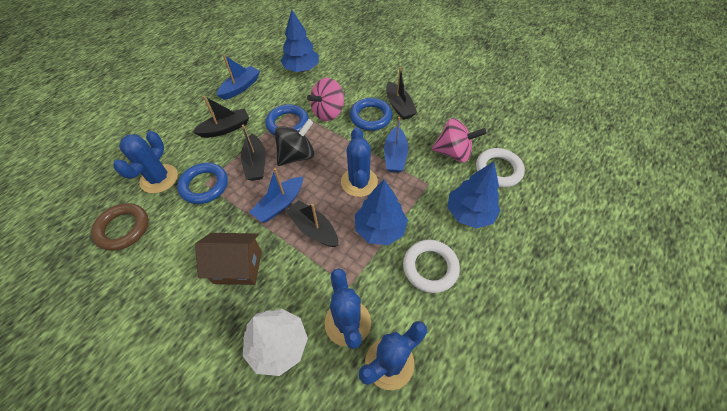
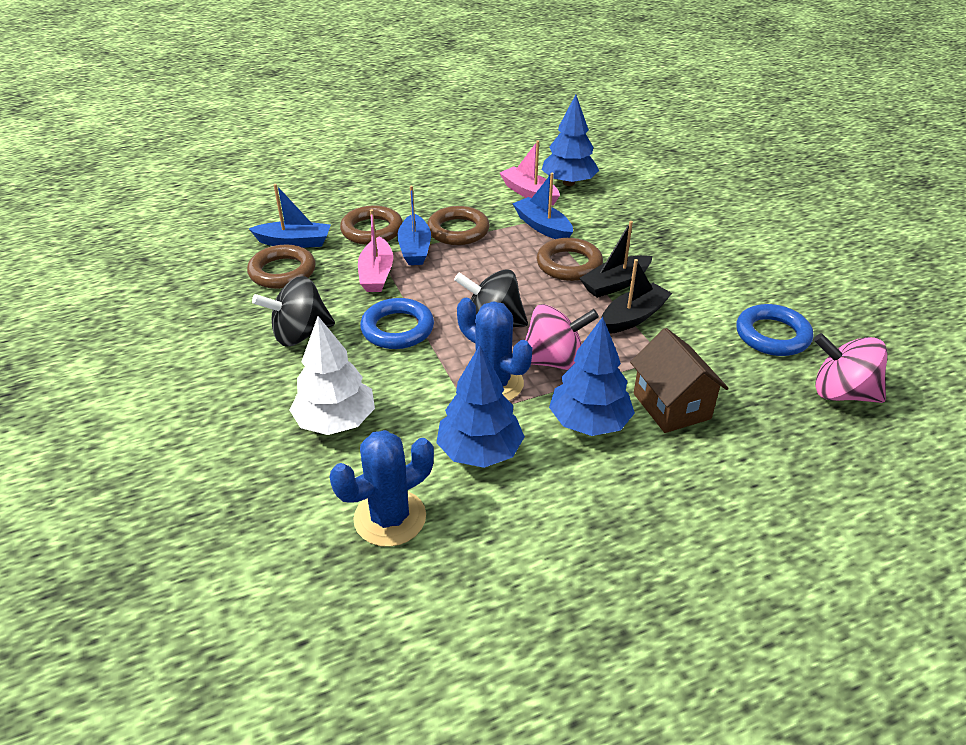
black boat: [192,96,249,138] [241,125,266,181] [286,200,338,247] [386,67,417,120] = 4 -> [580,221,652,298] [602,259,672,334] = 2
black spinning top: [274,119,314,166] = 1 -> [252,276,335,347] [454,269,528,327] = 2
blue cactus: [113,131,178,193] [324,268,371,349] [341,127,378,197] [359,321,427,390] = 4 -> [329,430,434,547] [457,298,532,401] = 2
blue ring: [177,163,228,204] [265,104,309,136] [350,98,392,131] = 3 -> [360,298,434,349] [736,304,813,356] = 2
brown ring: [91,203,149,251] = 1 -> [247,245,316,289] [340,206,403,245] [427,206,490,245] [537,238,603,281] = 4
pink boat: none = 0 -> [358,209,393,292] [500,140,560,206] = 2
white ring: [403,240,460,293] [476,148,525,187] = 2 -> none = 0

